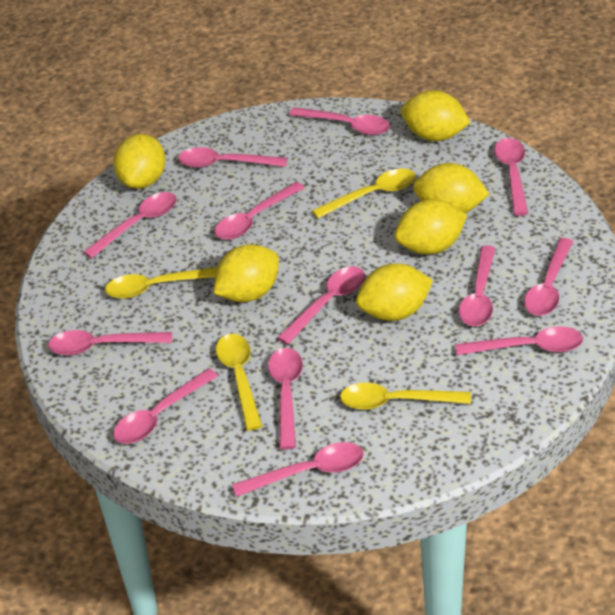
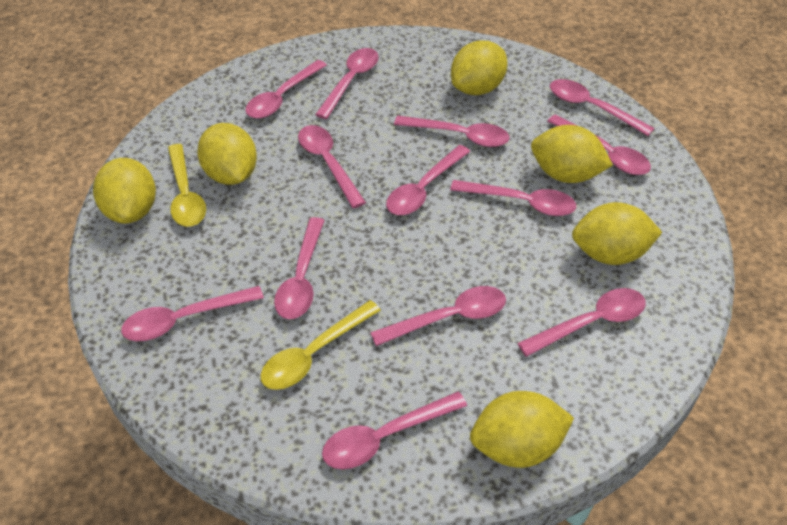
yellow spoon: [105,267,217,299] [216,334,262,431] [312,168,416,218] [340,383,471,410] = 4 -> [168,144,206,227] [261,300,381,390] = 2

